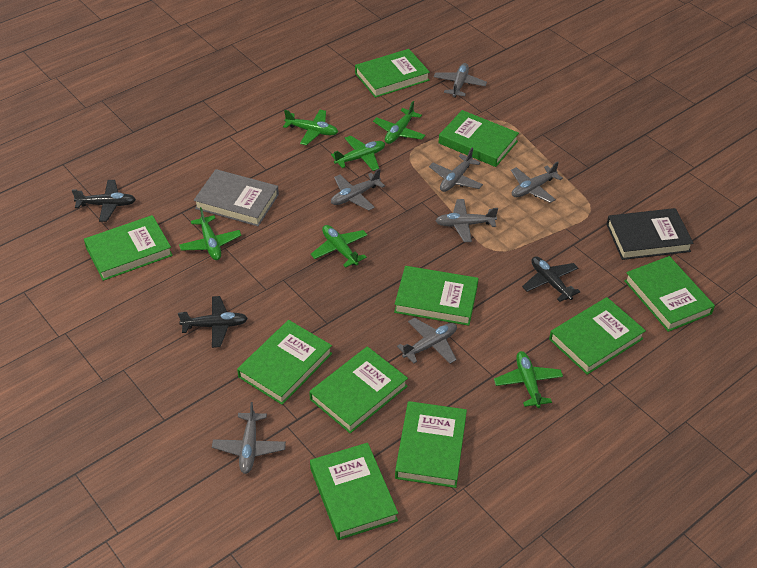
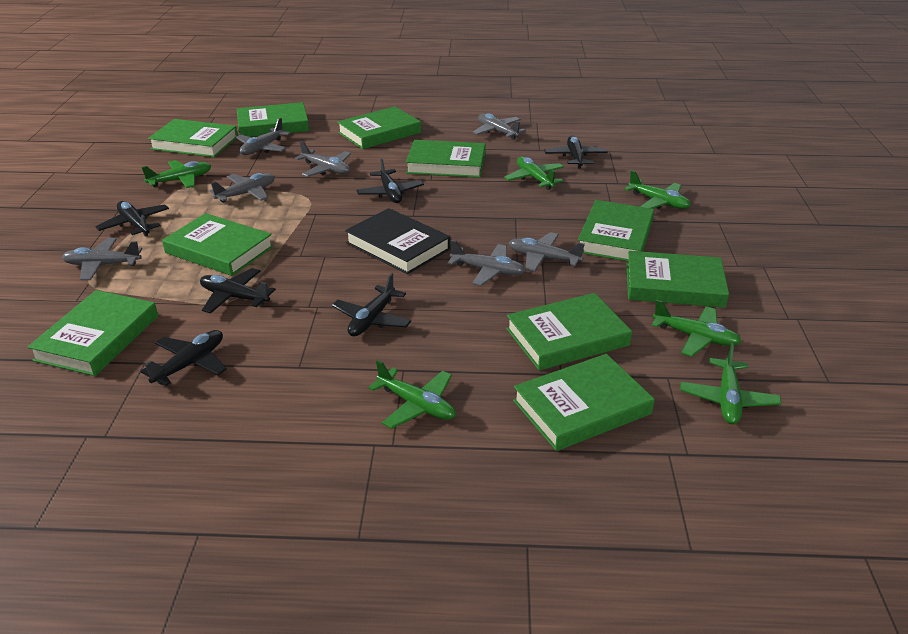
black plane: [72,180,136,222] [178,296,248,348] [522,256,580,302] = 3 -> [96,201,169,236] [140,330,227,386] [200,268,276,314] [332,273,411,336] [357,157,424,203] [544,136,607,169] = 6
grey book: [194,169,279,226] = 1 -> none = 0

